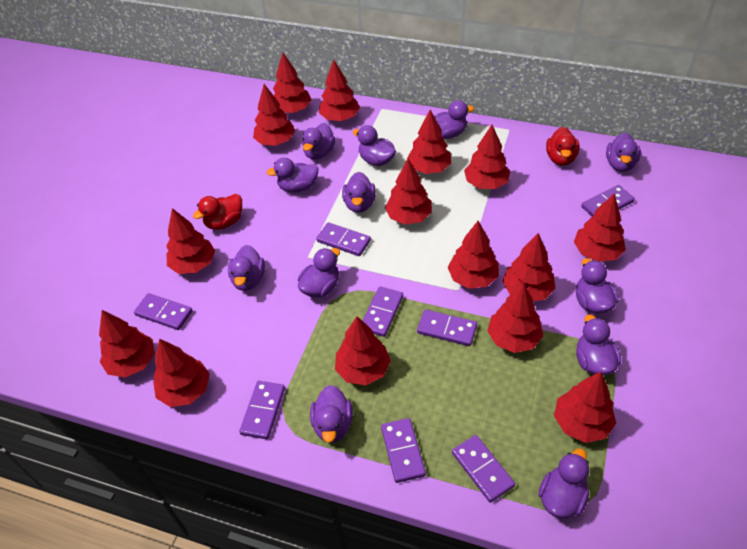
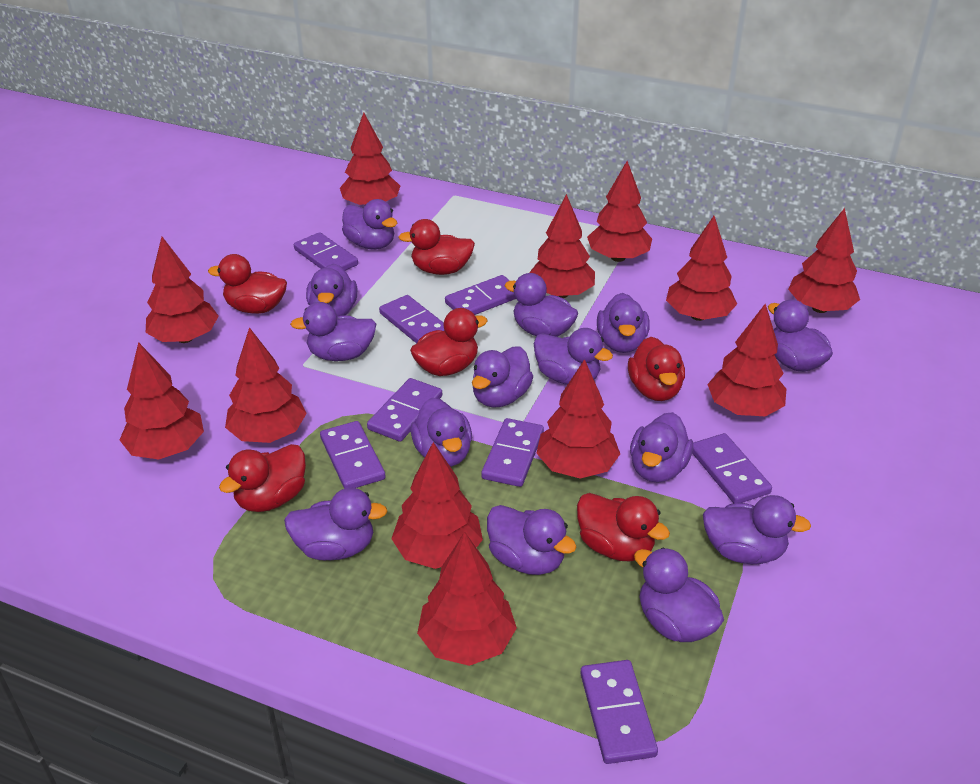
purple duck: [228,245,265,291] [267,158,319,193] [298,248,340,298] [302,123,336,160] [310,385,353,443] [342,172,376,213] [353,125,396,166] [434,100,474,139] [538,448,589,519] [576,258,619,314] [576,315,621,375] [606,133,641,172] = 12 -> [284,488,387,560] [290,302,376,361] [306,263,357,316] [342,199,397,249] [411,398,472,467] [472,346,533,408] [487,505,577,575] [504,273,578,337] [534,328,613,385] [597,293,650,353] [630,412,693,483] [634,548,724,642] [703,495,811,564] [768,299,833,372] = 14
red duck: [193,194,242,230] [546,127,580,166] = 2 -> [208,254,287,314] [219,444,306,512] [399,219,475,275] [410,308,488,376] [577,493,670,561] [628,337,685,401] = 6
red tree: [99,310,155,378] [153,339,210,407] [166,208,215,274] [253,84,295,146] [273,53,312,113] [319,60,360,121] [335,316,391,385] [385,159,432,224] [407,110,451,174] [448,221,499,289] [464,125,510,189] [487,283,543,353] [503,233,556,301] [554,372,616,443] [574,194,626,262] = 15 -> [120,342,204,459] [146,237,218,343] [225,327,307,443] [340,113,400,205] [391,442,483,569] [417,532,517,666] [529,194,595,298] [537,359,620,479] [587,161,652,262] [666,216,737,321] [707,303,786,416] [788,208,860,313] = 12

